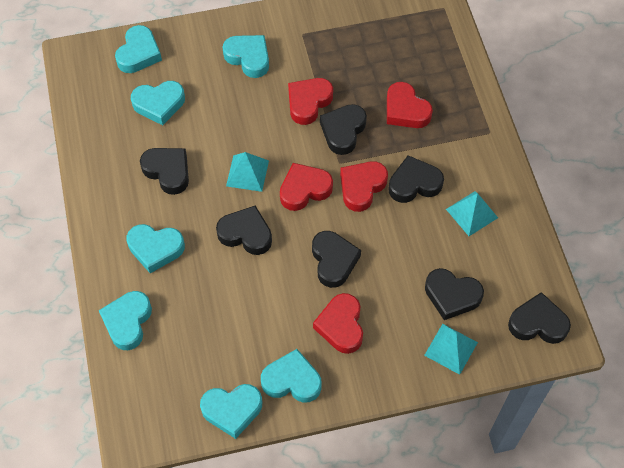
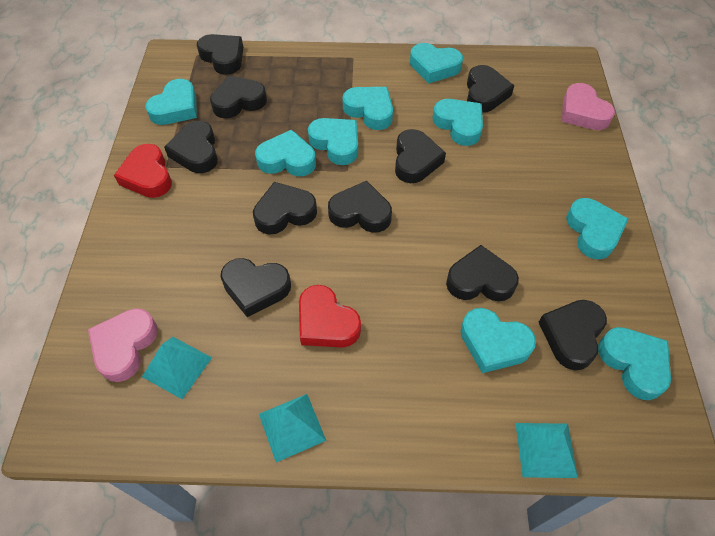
black heart: [140,148,189,195] [216,206,272,255] [312,231,361,288] [320,104,367,155] [388,155,444,203] [425,268,484,320] [508,292,571,344] = 7 -> [164,121,218,173] [197,34,243,75] [210,75,267,119] [221,258,291,317] [253,182,317,235] [328,181,392,233] [395,129,446,183] [446,245,519,301] [467,65,514,113] [538,300,607,370] = 10
pink heart: none = 0 -> [88,308,158,382] [562,83,615,130] = 2
red heart: [280,163,333,211] [288,78,333,125] [313,293,363,354] [340,161,388,212] [387,82,433,128] = 5 -> [114,144,172,198] [299,285,361,348] = 2
turquoise heart: [99,291,152,350] [115,25,162,73] [127,224,185,273] [131,81,185,125] [200,384,262,439] [222,35,269,78] [261,349,322,403] = 7 -> [145,79,197,125] [255,129,316,176] [308,118,358,165] [342,87,393,130] [410,43,463,84] [432,99,483,146] [460,308,536,373] [566,198,628,259] [598,327,671,400] = 9

